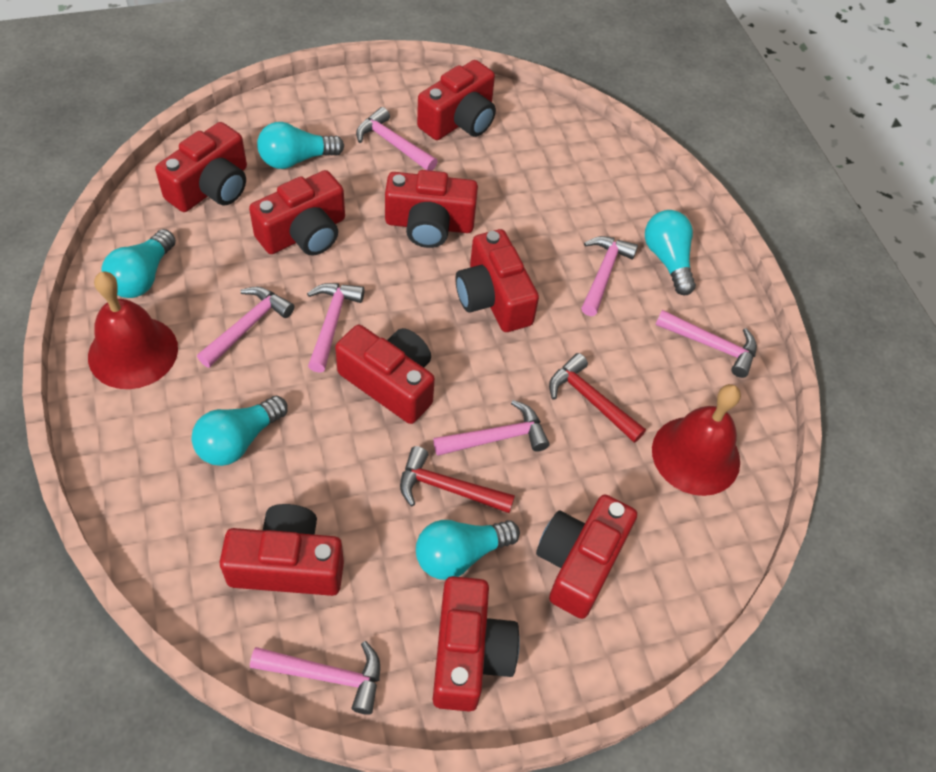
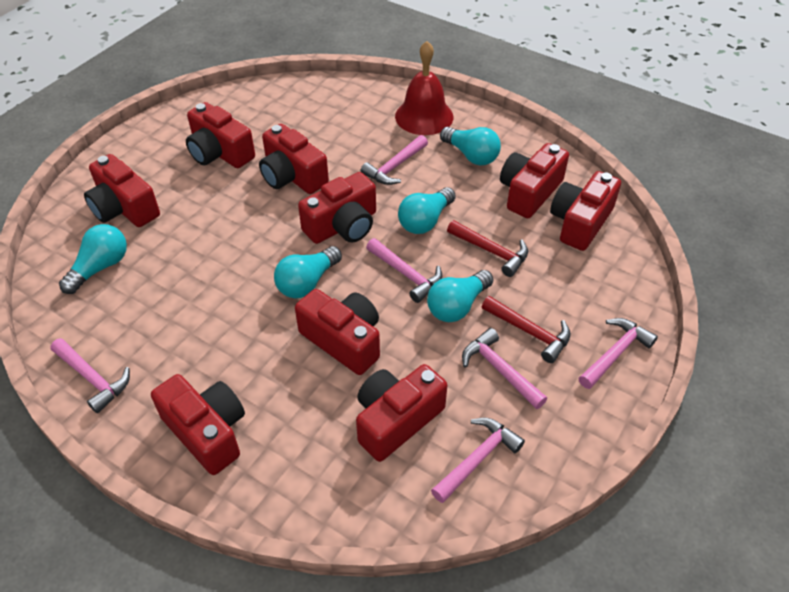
pink hammer: [197,287,294,368] [250,641,380,715] [307,283,365,373] [356,107,438,171] [433,400,550,456] [581,236,638,316] [655,310,757,378] = 7 -> [50,338,130,413] [361,135,428,185] [366,238,442,303] [431,418,525,503] [462,328,547,409] [579,318,658,389] = 6
red bell: [88,272,178,389] [652,384,741,496] = 2 -> [395,41,453,135] = 1

